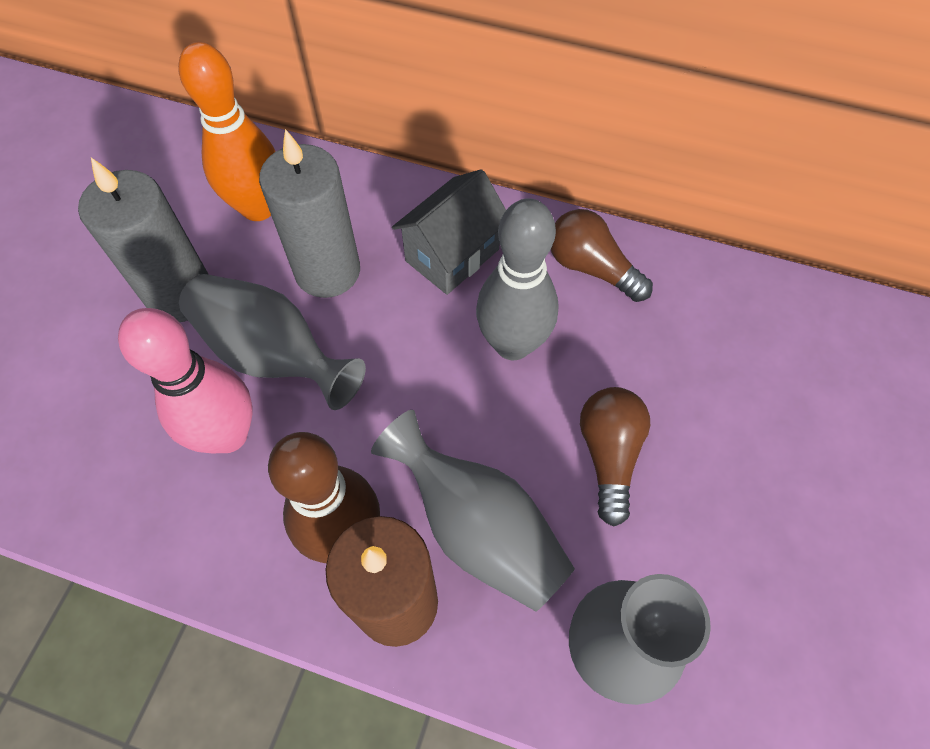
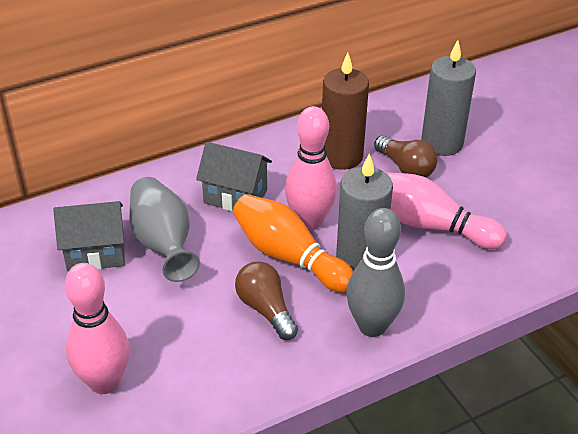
brown bowling pin: [268,432,380,563] = 1 -> none = 0
grey house: [392,169,506,295] = 1 -> [53,201,125,272] [196,142,272,211] = 2
grey vase: [179,274,366,410] [371,410,575,612] [569,574,711,705] = 3 -> [129,177,200,282] = 1
pink bowling pin: [118,308,252,454] = 1 -> [65,263,130,394] [285,106,337,230] [385,172,507,249] = 3

